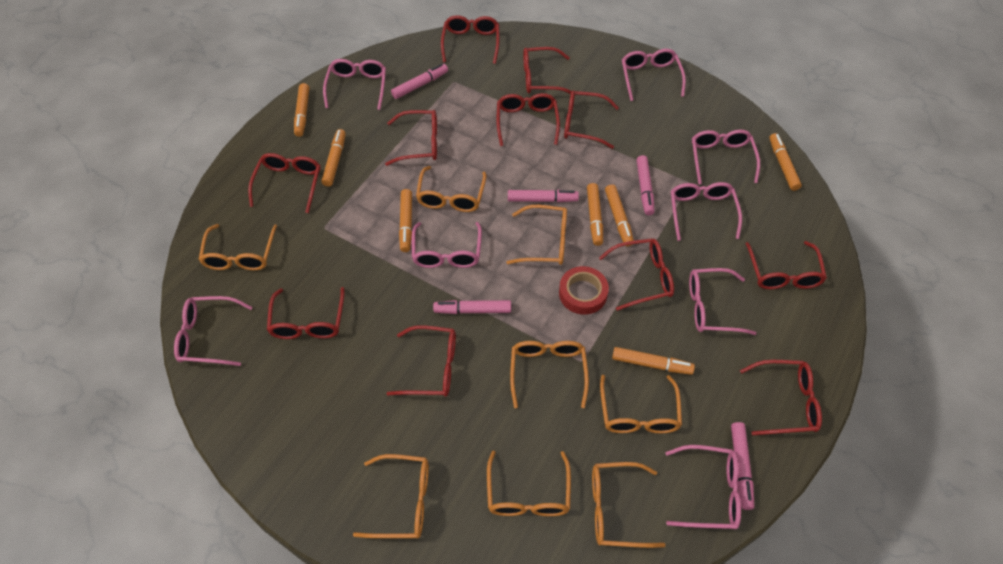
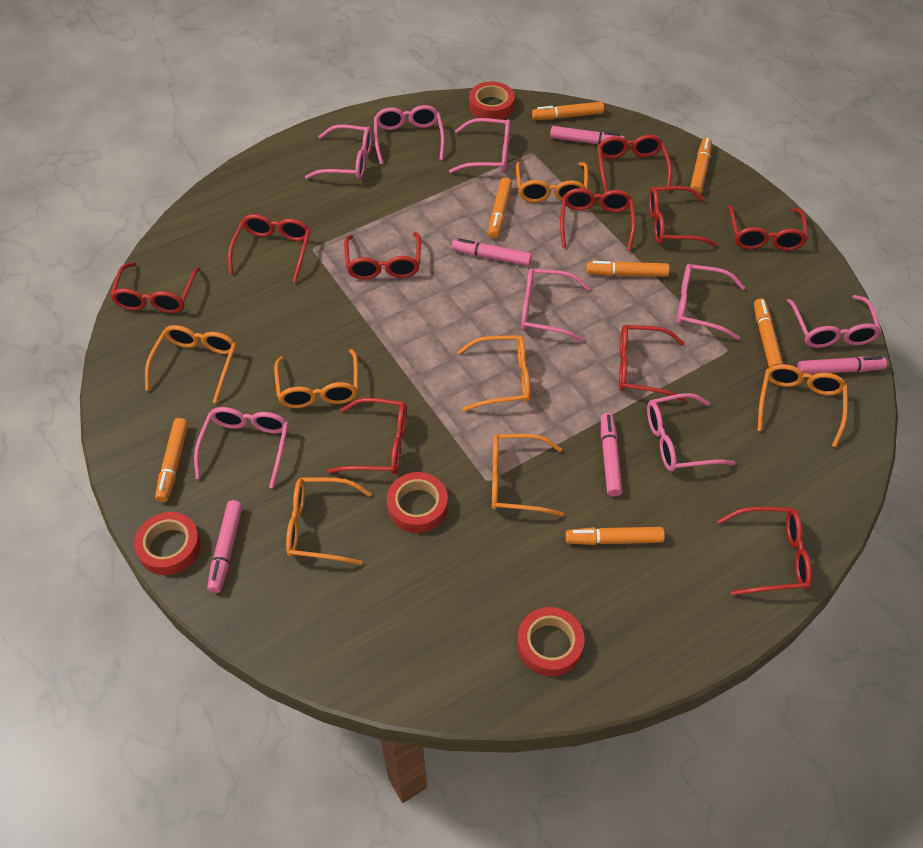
orange glasses: [198,224,277,271] [353,454,429,538] [416,166,487,212] [487,451,571,516] [506,205,567,265] [510,341,589,408] [592,462,666,548] [600,375,682,433] = 8 -> [145,325,236,403] [274,349,358,408] [286,478,372,565] [457,335,530,411] [492,434,564,517] [516,162,588,202] [757,364,848,447] = 7
red glasses: [248,153,321,213] [267,287,345,339] [385,110,437,166] [387,325,456,397] [441,15,500,64] [496,93,560,146] [523,47,571,94] [564,90,619,149] [599,238,674,311] [740,360,822,435] [745,241,827,289] = 11 -> [110,262,200,313] [228,214,311,283] [327,398,407,474] [344,232,421,279] [560,188,636,251] [597,135,672,192] [619,325,686,402] [649,186,717,247] [717,507,812,596] [728,205,808,251] = 10
red tape: [559,266,609,315] = 1 -> [134,512,201,575] [387,472,448,533] [469,81,515,120] [517,607,585,676] = 4

